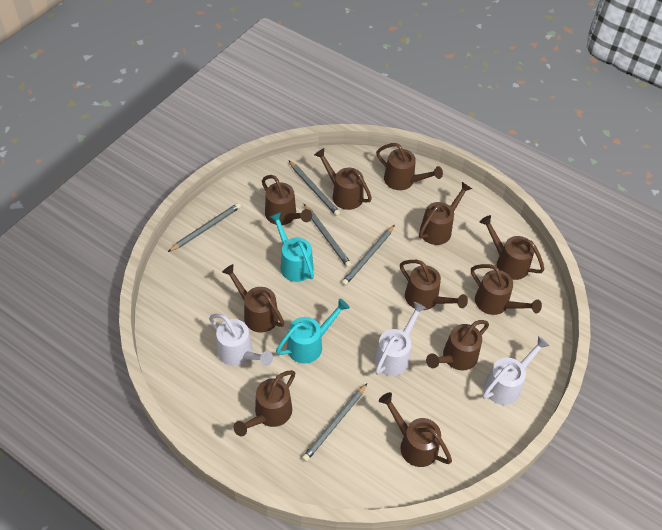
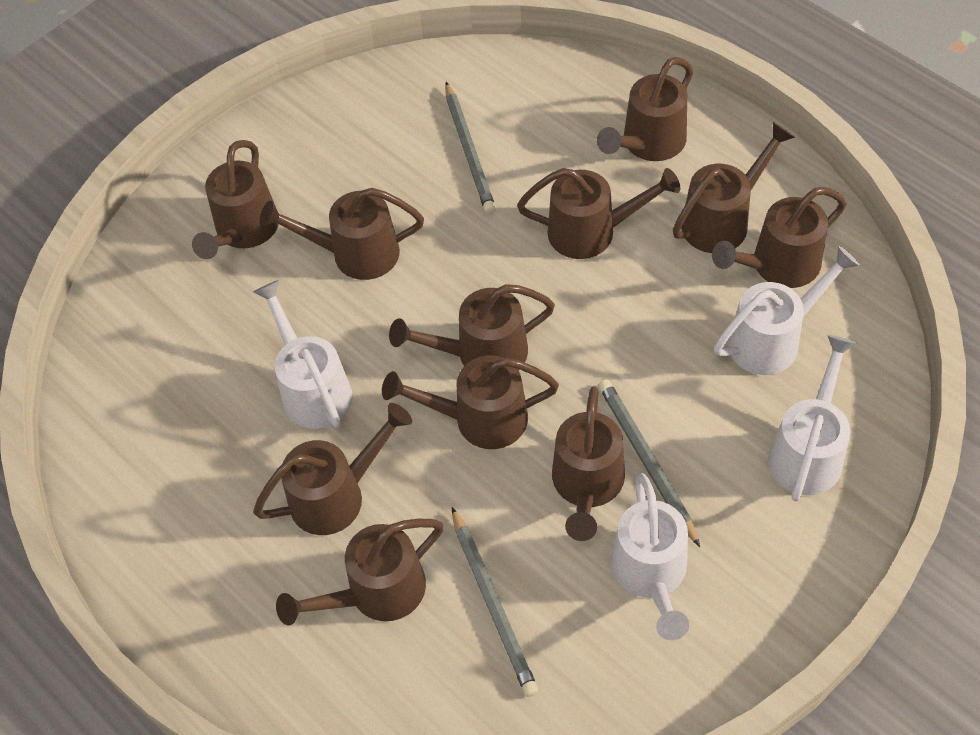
grey pencil: [168,203,241,252] [289,161,340,216] [302,383,367,462] [304,204,352,268] [341,225,395,286] = 5 -> [445,82,496,214] [452,507,538,697] [598,379,700,547] = 3
turquoise watering can: [269,212,314,282] [276,299,350,363] = 2 -> none = 0
white watering can: [209,314,273,366] [374,302,426,376] [482,336,550,405] = 3 -> [253,280,353,429] [611,473,689,640] [714,246,860,375] [768,335,856,501] = 4

